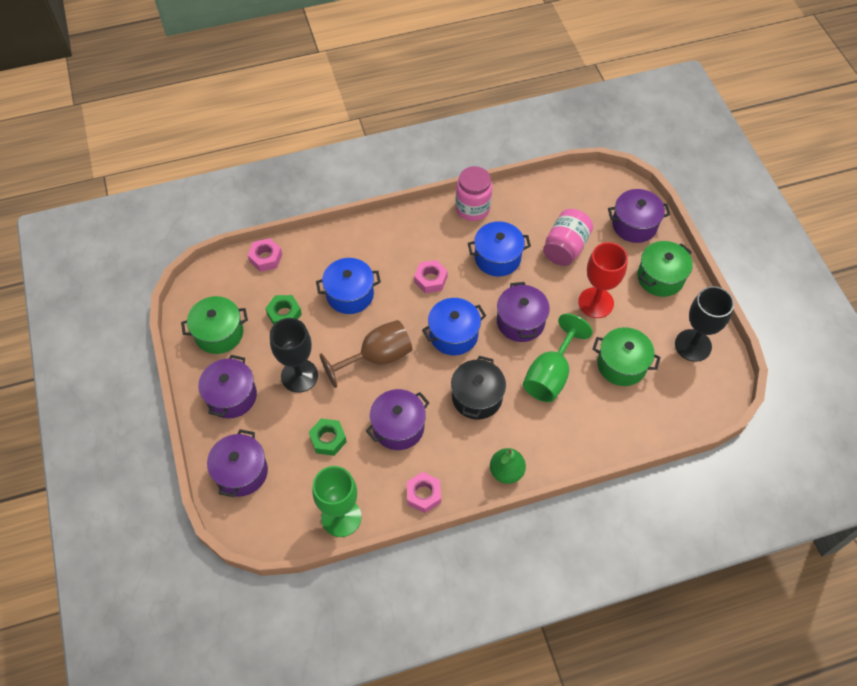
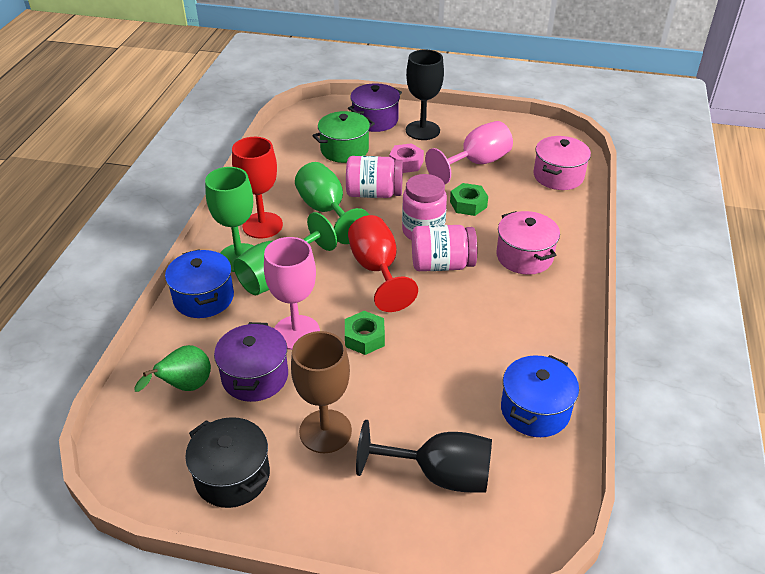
blue pot: [316,258,381,314] [422,298,486,355] [468,221,531,277] = 3 -> [165,250,234,318] [501,355,579,437] = 2
green goblet: [313,466,361,537] [523,314,593,402] = 2 -> [205,167,253,272] [233,212,337,295] [295,162,369,244] = 3
green pot: [181,296,248,354] [593,327,661,386] [637,241,693,297] = 3 -> [312,111,375,163] = 1
pink goblet: none = 0 -> [264,237,320,350] [425,121,513,184] = 2
pink jar: [456,166,492,221] [543,209,593,266] = 2 -> [346,156,403,198] [402,174,447,240] [412,225,477,271] = 3
pink nut: [248,238,282,272] [407,472,441,513] [414,260,448,293] = 3 -> [389,143,424,173] = 1
pink pot: none = 0 -> [496,211,560,275] [533,136,591,190] = 2
purple pot: [198,355,257,418] [207,429,268,497] [366,389,429,450] [497,282,550,342] [608,189,670,243] = 5 -> [214,322,288,402] [348,83,402,132] = 2
red goblet: [578,242,628,318] = 1 -> [232,137,283,239] [348,215,418,312] = 2

